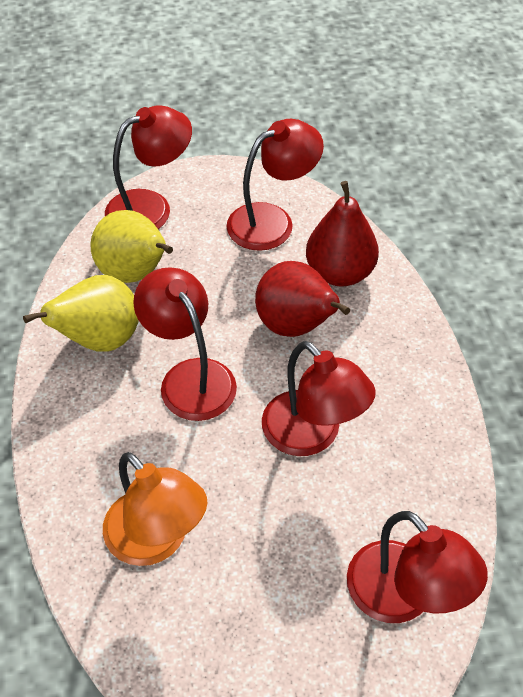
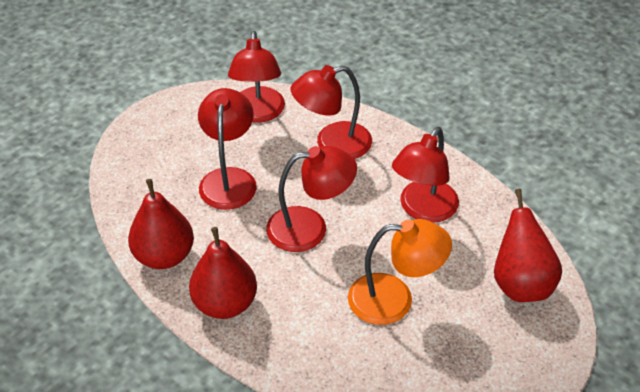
red pear: [255,261,350,337] [306,181,379,287] = 2 -> [128,179,194,269] [189,227,257,319] [494,189,562,302] = 3
yellow pear: [23,275,139,352] [90,210,173,283] = 2 -> none = 0

